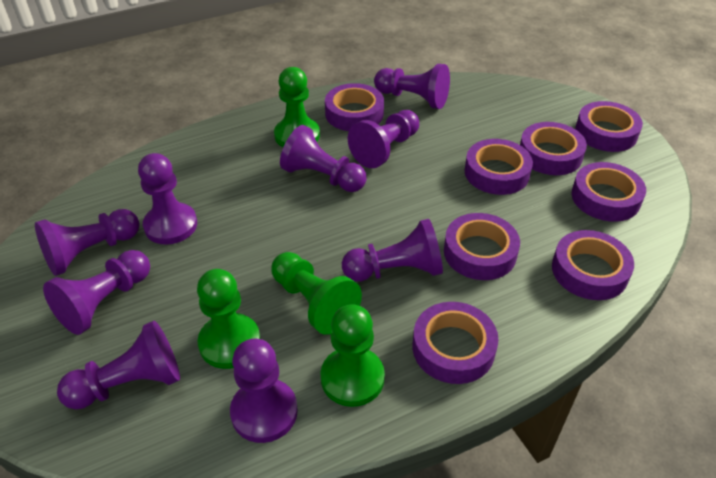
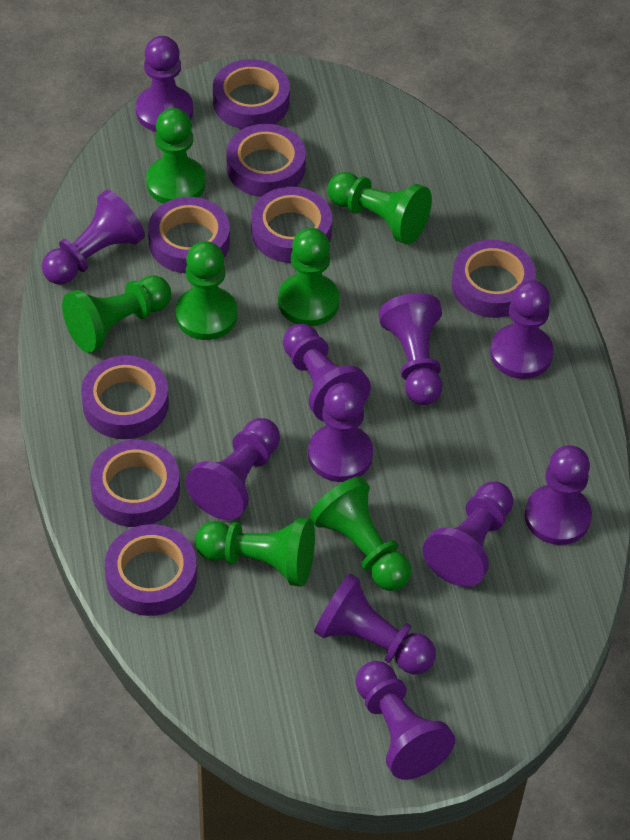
green pawn: [197,269,260,369] [271,252,362,335] [274,67,320,147] [321,304,385,407] = 4 -> [62,275,171,353] [146,108,206,204] [175,241,238,340] [195,517,315,587] [278,228,340,326] [309,476,411,591] [328,172,432,245] = 7
purple pawn: [35,209,139,276] [43,250,150,335] [57,321,180,410] [138,153,197,244] [230,339,298,443] [280,125,366,192] [342,219,443,282] [348,110,419,168] [374,64,450,109] = 9 -> [42,190,145,284] [136,36,193,132] [186,418,280,520] [283,324,371,422] [308,383,373,482] [314,573,436,675] [355,661,455,780] [379,293,443,405] [423,482,513,587] [490,280,554,379] [525,445,592,545] = 11

